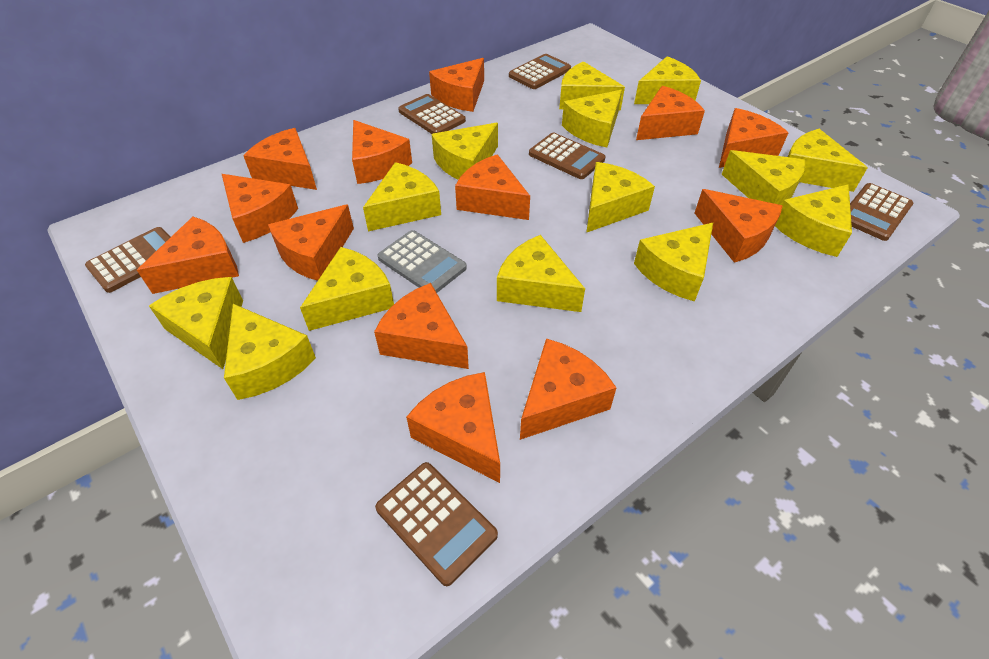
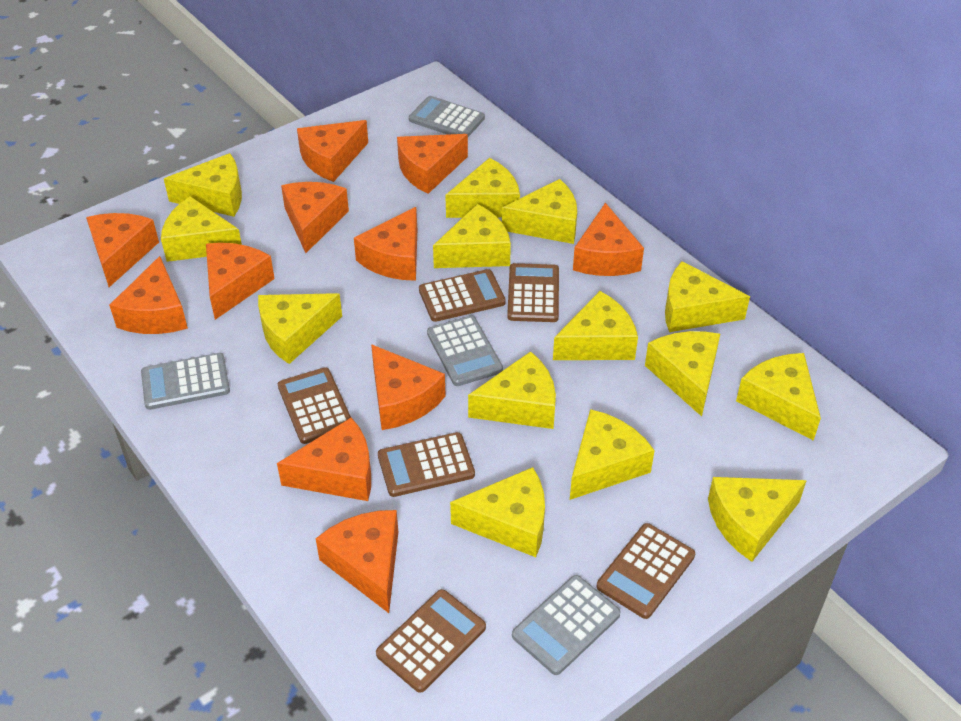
grey calculator: [378,230,467,293] = 1 -> [141,353,230,410] [409,96,485,137] [427,316,503,386] [512,575,621,675] = 4
orange cheese: [137,217,239,294] [222,174,298,243] [243,128,317,190] [268,204,354,281] [352,120,412,184] [374,283,469,369] [406,372,500,483] [429,58,484,112] [455,154,530,220] [520,339,617,440] [636,86,705,140] [695,189,782,263] [719,108,789,168] = 13 -> [86,213,159,287] [109,256,188,334] [206,243,275,320] [277,418,371,501] [281,182,349,253] [297,120,368,182] [316,510,398,613] [354,207,417,281] [371,344,446,430] [397,134,468,194] [573,203,644,276] = 11

